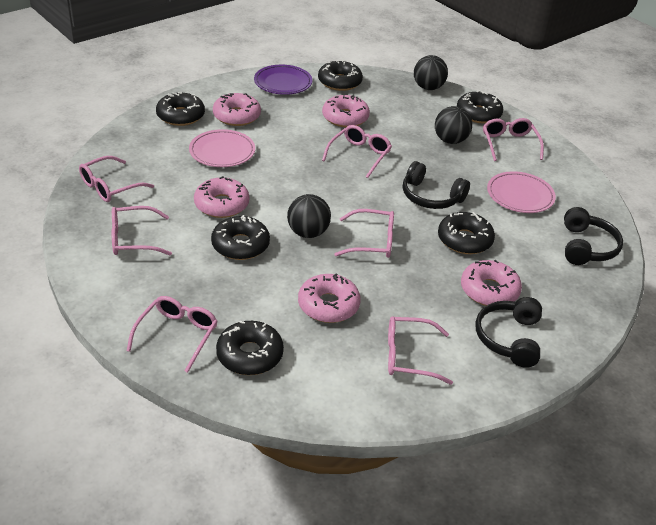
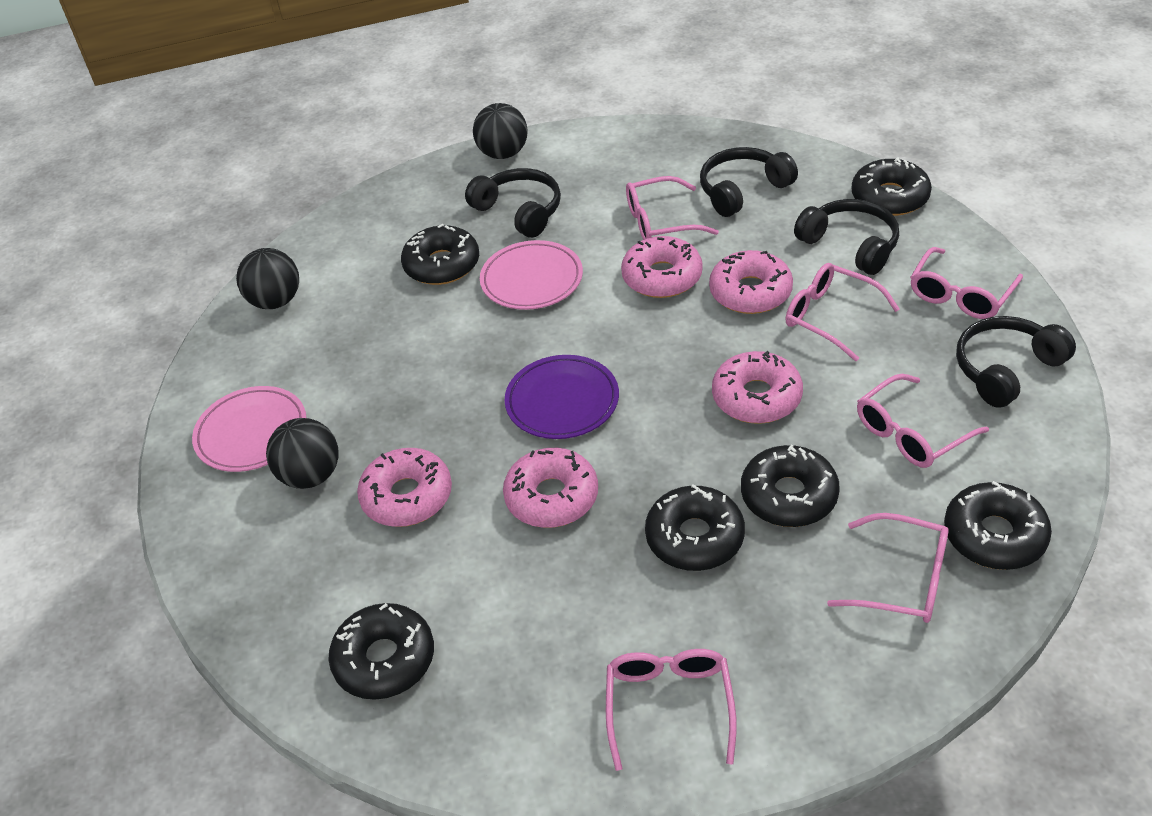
black headphones: [403,161,470,209] [475,297,542,368] [564,207,623,265] = 3 -> [465,168,561,238] [700,147,798,217] [794,199,899,275] [956,316,1076,408] = 4
pink glasses: [79,156,154,202] [111,206,172,255] [126,296,218,373] [322,125,392,178] [334,209,394,258] [388,316,453,385] [483,118,544,161] = 7 -> [606,649,737,771] [626,176,719,240] [786,263,900,361] [827,513,949,623] [857,374,989,468] [910,247,1023,319] = 6

